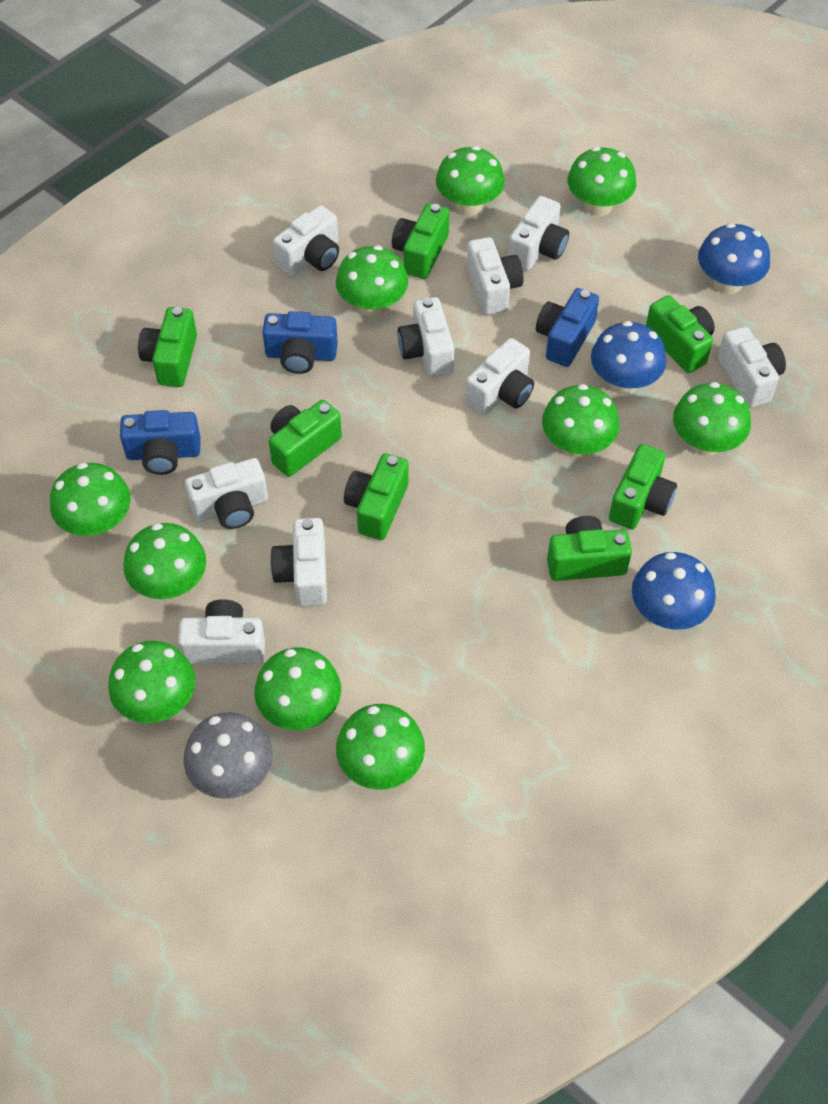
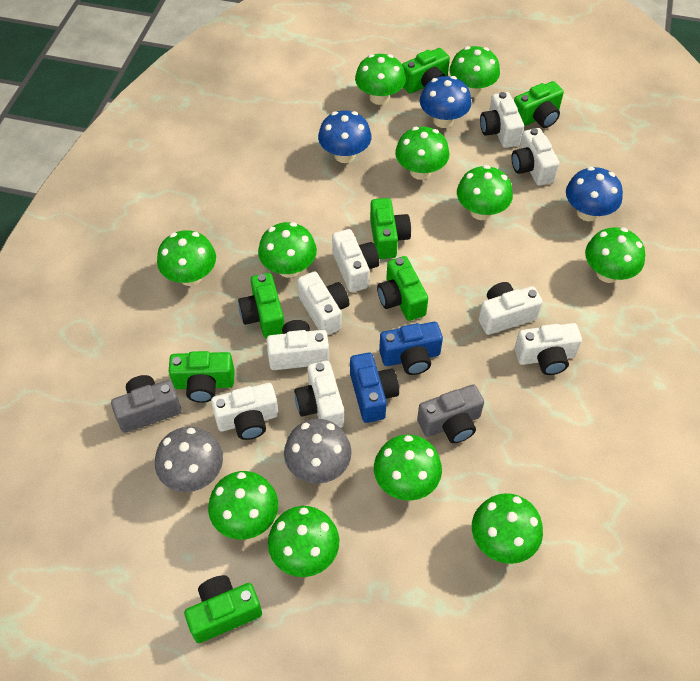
blue camera: [120,410,200,475] [262,311,338,374] [536,288,599,367] = 3 -> [350,352,399,423] [379,322,443,375] = 2
green mushroom: [50,463,131,537] [108,641,195,723] [124,523,206,599] [254,648,341,730] [336,245,408,317] [336,704,425,790] [436,146,505,216] [542,384,620,458] [568,147,636,216] [673,382,751,456] = 10 -> [157,230,216,286] [208,471,278,540] [258,222,317,278] [268,506,339,577] [355,54,406,105] [374,435,442,501] [395,127,450,180] [450,46,500,97] [457,165,513,220] [472,493,543,564] [585,227,645,283] = 11
grey camera: none = 0 -> [111,375,182,433] [417,384,484,443] = 2
grey mushroom: [184,712,273,799] = 1 -> [155,427,223,492] [284,419,352,484] = 2

